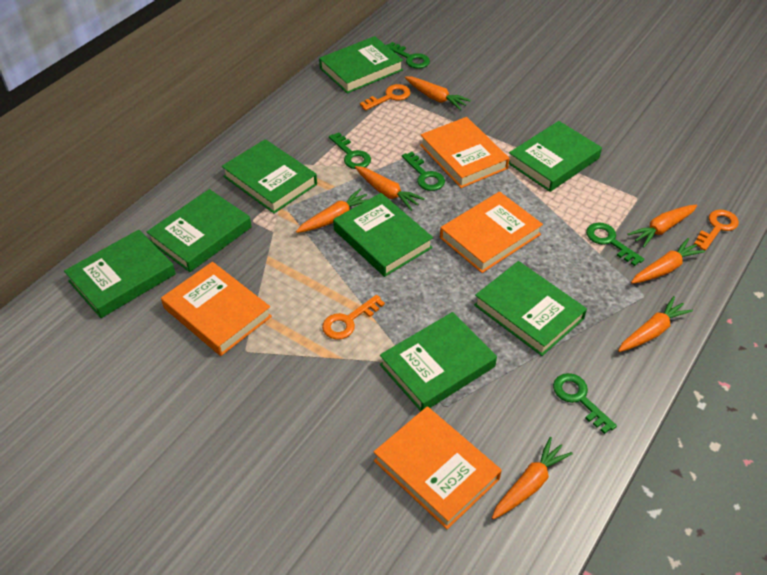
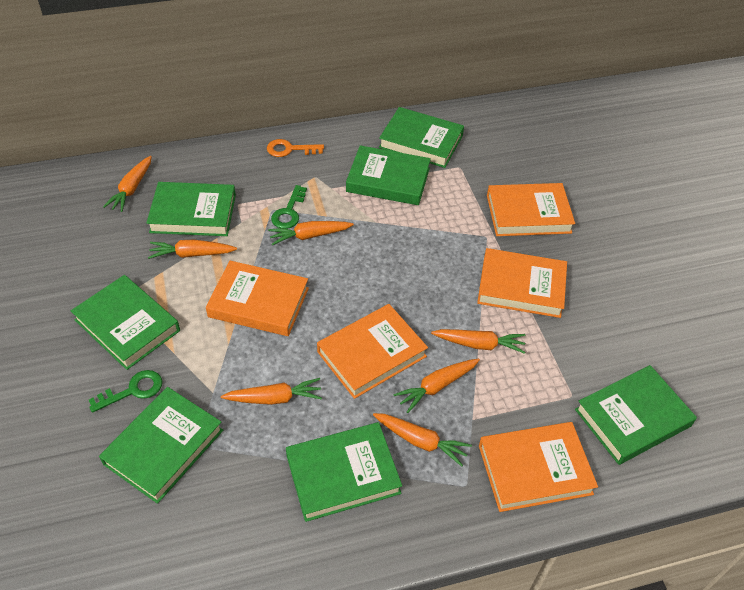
green book: [64,230,176,318] [147,189,252,272] [222,139,317,213] [319,36,403,94] [333,193,433,277] [380,312,497,411] [474,261,587,356] [509,121,602,192] = 8 -> [71,275,180,370] [99,387,223,504] [147,182,236,236] [286,422,402,522] [346,145,431,205] [379,107,464,168] [575,365,697,465] = 7
green key: [329,132,371,169] [386,42,430,69] [402,152,445,191] [553,373,617,434] [586,222,644,266] = 5 -> [89,370,163,413] [271,185,307,229] = 2
orange book: [161,262,272,356] [374,407,502,529] [420,117,509,188] [440,192,543,273] = 4 -> [206,261,309,336] [317,304,428,399] [477,248,567,318] [479,422,598,512] [487,183,575,236] = 5
orange key: [322,295,385,340] [360,84,411,111] [694,210,739,251] = 3 -> [267,139,324,157] = 1

